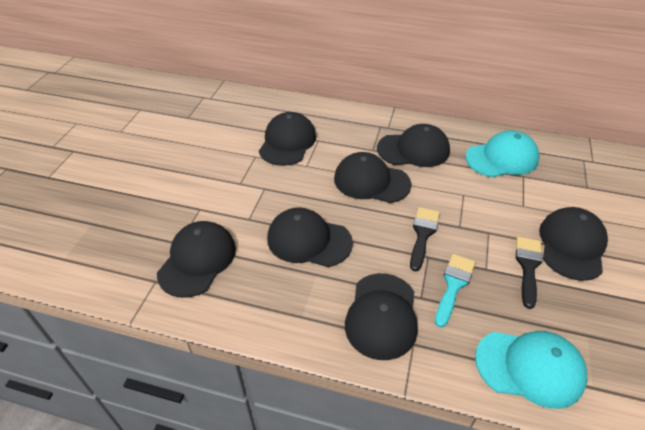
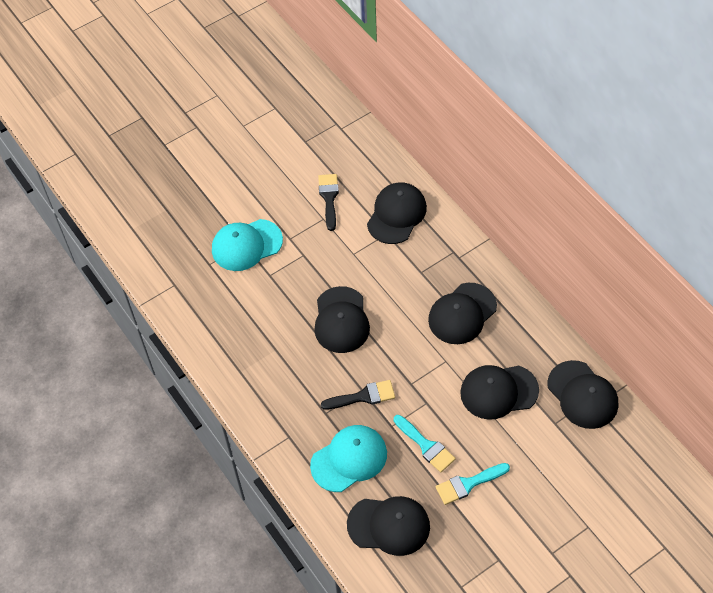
black cap: [157,221,236,298] [259,112,316,166] [267,207,353,267] [334,152,411,203] [345,273,418,360] [377,124,450,167] [539,207,608,281] = 7 -> [314,286,370,353] [347,496,430,556] [367,182,427,244] [428,283,497,344] [460,365,539,420] [547,360,618,429] = 6
turquoise brush: [435,254,475,328] = 1 -> [394,415,456,472] [436,463,510,505] = 2

